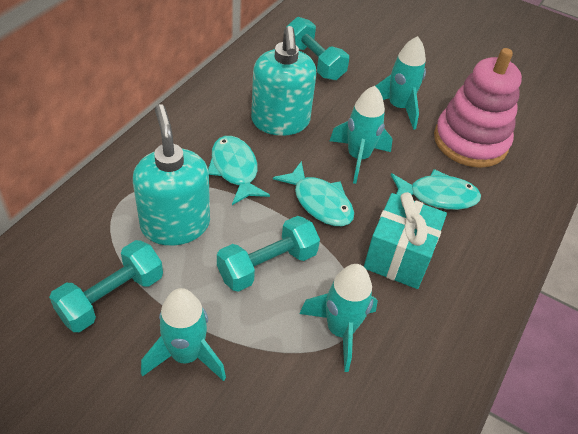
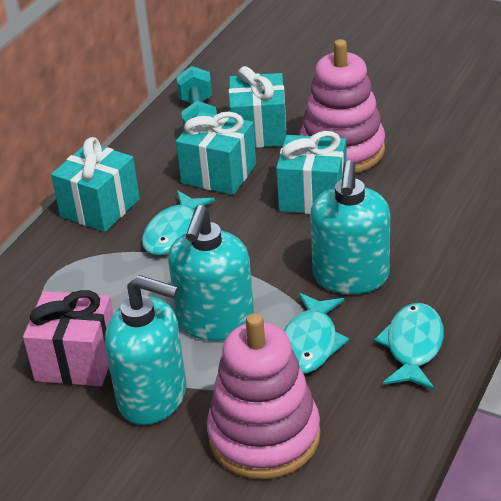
pink gift: none = 0 -> [23,290,113,386] = 1
pink stacking toy: [434,48,522,168] = 1 -> [207,313,321,480] [299,39,385,173] = 2
turquoise dumbbell: [49,240,163,332] [217,216,320,292] [286,17,349,80] = 3 -> [176,66,217,130] = 1
turquoise gift: [364,192,447,289] = 1 -> [51,137,140,232] [176,111,256,195] [229,66,286,148] [276,131,347,214] = 4
turquoise rocket: [141,288,226,381] [299,264,378,372] [330,86,392,184] [376,36,426,130] = 4 -> none = 0
turquoise soap dispenser: [133,104,210,246] [251,26,316,136] = 2 -> [105,275,187,425] [168,205,254,341] [310,160,390,294] = 3

